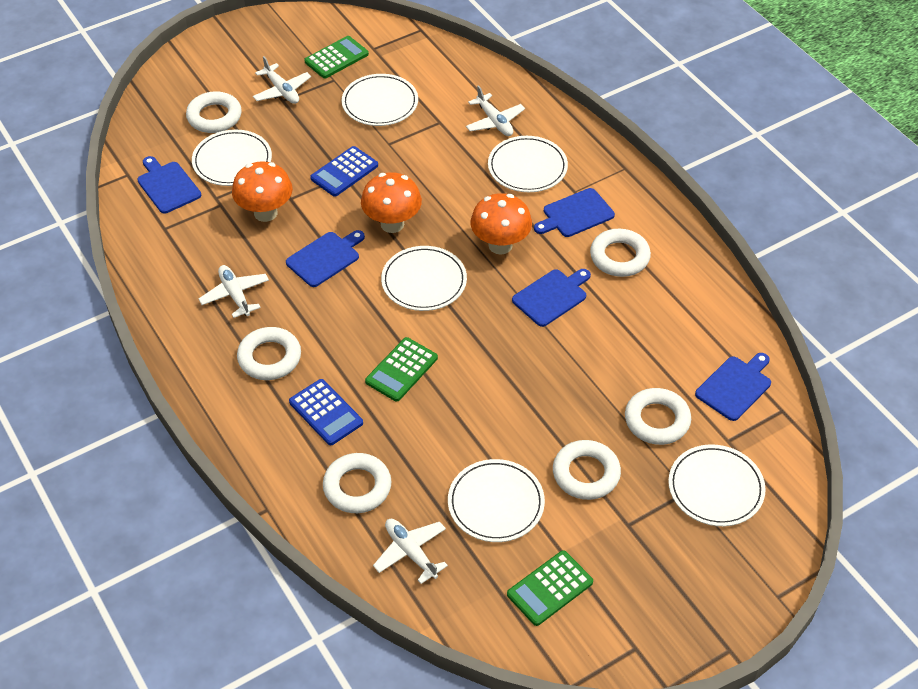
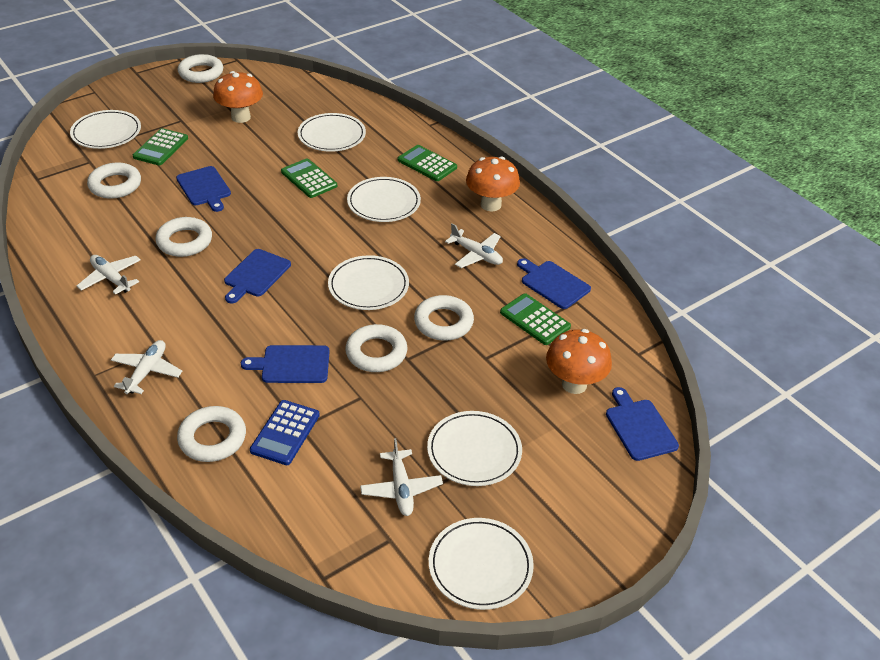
blue calculator: [289,379,363,445] [310,146,378,196] = 2 -> [250,400,320,465] = 1
green calculator: [304,36,369,78] [365,337,438,401] [507,550,593,626] = 3 -> [133,128,188,165] [281,158,337,198] [398,145,457,181] [500,293,571,345] = 4

